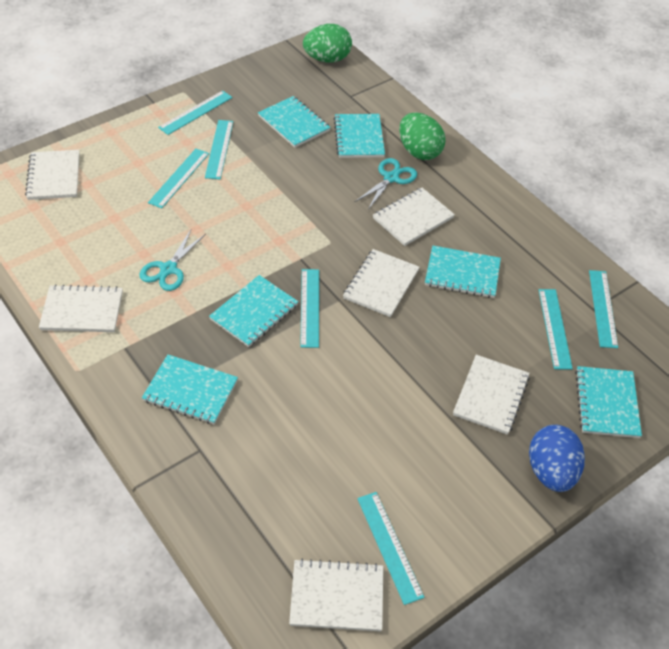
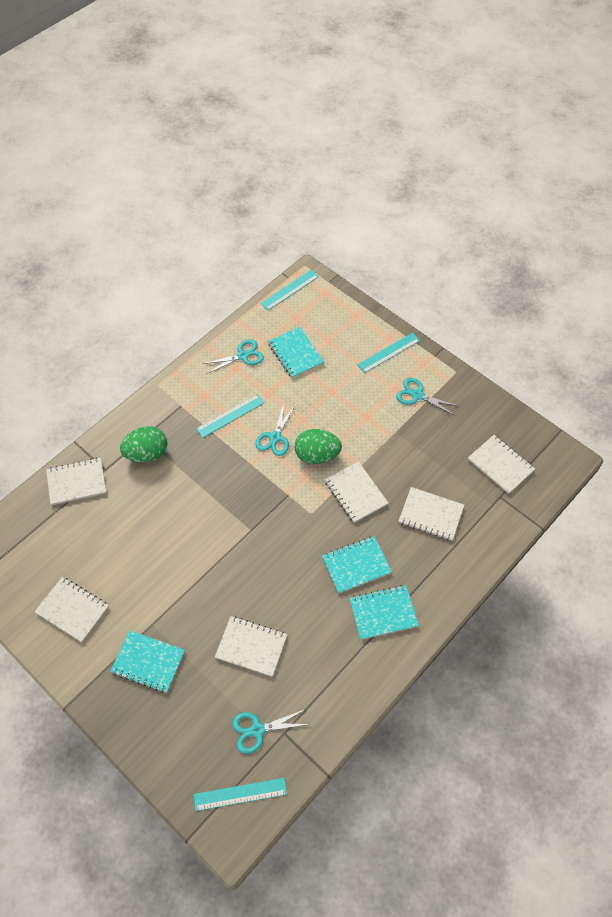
blue egg: [529,425,585,492] = 1 -> none = 0
turquoise notebook: [142,354,238,424] [209,275,298,347] [258,96,331,148] [334,114,385,158] [425,246,501,298] [575,366,642,438] = 6 -> [110,630,185,693] [268,327,324,378] [322,536,392,594] [349,585,419,640] = 4
turquoise ruler: [148,149,209,208] [158,90,232,135] [205,120,233,180] [300,269,319,348] [357,492,424,605] [539,289,573,370] [589,270,618,348] = 7 -> [194,778,287,811] [196,394,265,438] [260,270,319,310] [357,333,420,373] = 4
turquoise scissors: [139,230,206,291] [355,158,417,210] = 2 -> [203,339,264,374] [232,709,310,754] [255,402,296,456] [396,378,458,416] = 4

